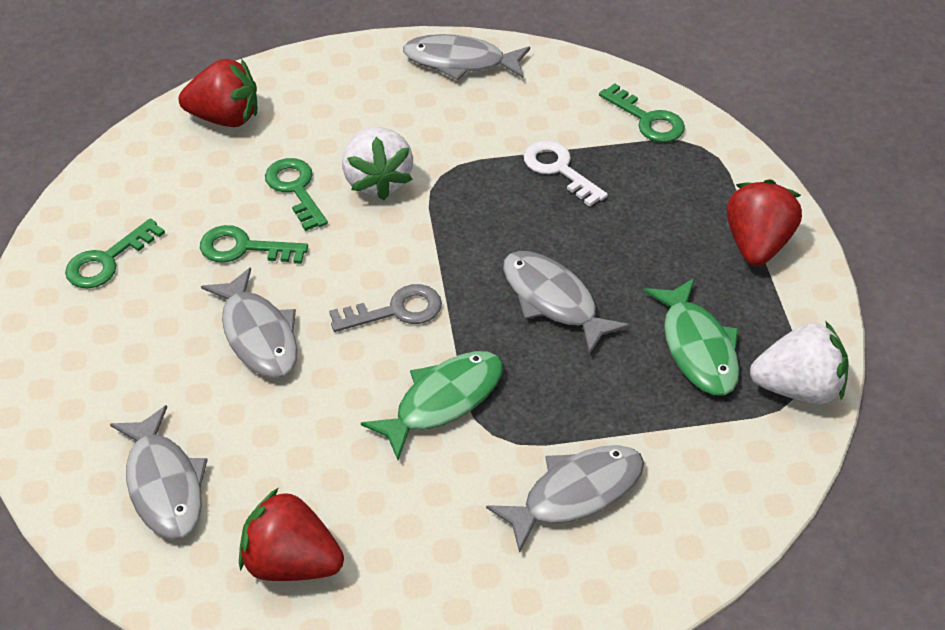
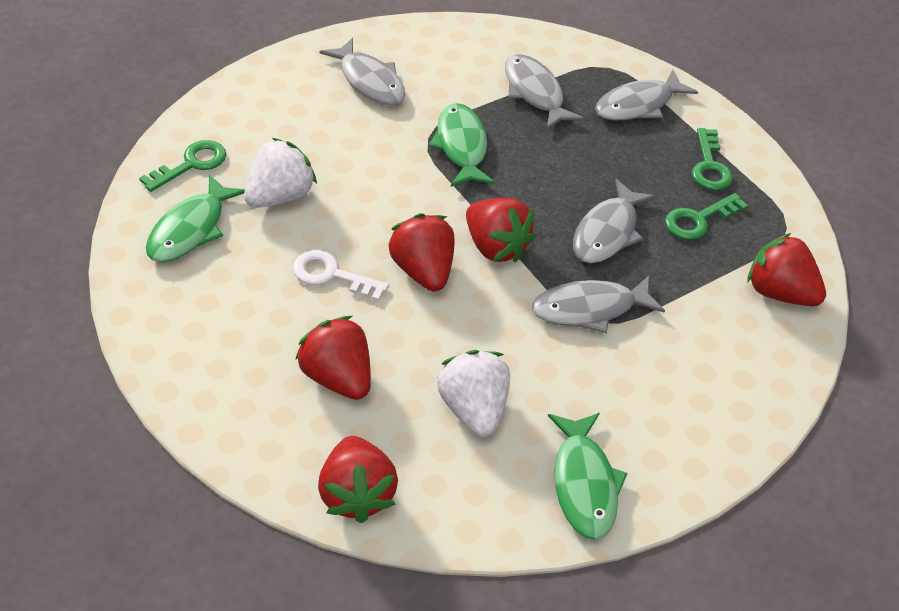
green fish: [361,351,503,460] [644,278,739,395] = 2 -> [146,174,245,262] [429,103,495,187] [548,413,628,540] = 3
green key: [65,219,165,289] [200,225,308,264] [265,158,328,231] [599,83,685,142] = 4 -> [139,140,226,192] [665,193,748,240] [692,128,733,190] = 3
grey key: [329,284,442,332] = 1 -> none = 0
red strawberry: [178,59,257,127] [239,488,344,581] [727,179,802,266] = 3 -> [295,316,371,400] [318,436,398,523] [388,213,455,291] [466,198,536,262] [747,233,826,306] = 5

